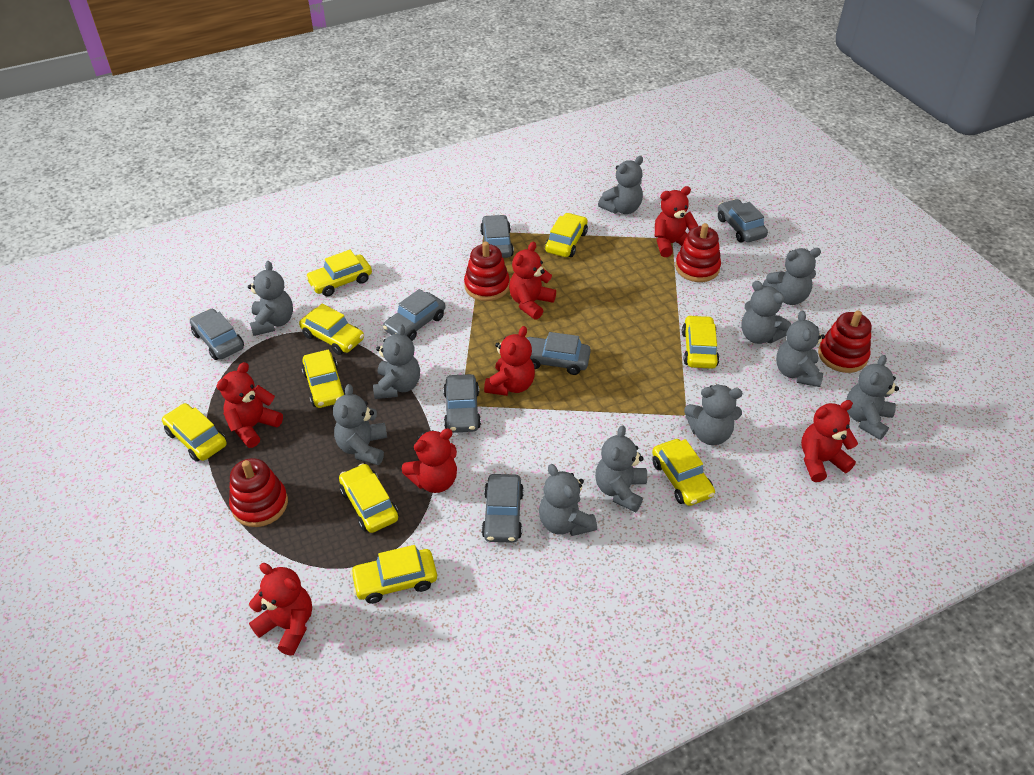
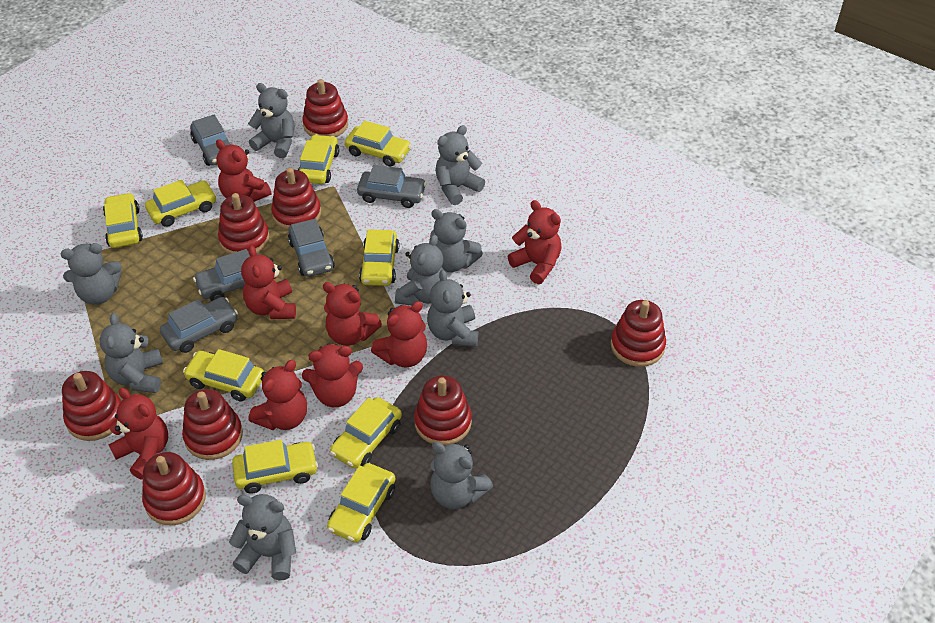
grey car: [190,309,244,360] [383,289,445,341] [443,374,481,433] [480,215,514,258] [482,474,524,543] [527,332,591,375] [718,199,768,243] = 7 -> [160,297,238,353] [190,115,232,166] [193,249,258,301] [288,219,335,277] [357,165,427,208] = 5
grey teddy bear: [248,261,293,336] [333,384,387,465] [373,324,420,399] [539,464,597,536] [595,425,647,512] [598,156,643,214] [684,384,742,445] [741,281,791,344] [763,248,821,305] [776,311,825,387] [846,355,899,440] = 11 -> [61,243,122,305] [100,313,163,393] [229,494,296,580] [248,83,294,158] [395,235,444,306] [427,270,478,347] [430,209,483,272] [430,442,493,509] [435,125,485,205] = 9
red stacking toy: [229,458,288,527] [464,241,510,301] [675,223,721,282] [818,311,872,373] = 4 -> [62,371,121,441] [142,452,206,526] [182,389,243,460] [218,193,270,254] [271,168,321,230] [302,79,348,137] [414,375,472,446] [611,300,666,367] = 8
red teddy bear: [216,362,283,448] [249,563,312,656] [402,428,457,493] [484,326,535,396] [509,241,556,320] [655,186,698,257] [801,400,858,482] = 7 -> [108,388,168,480] [216,139,271,202] [241,245,296,319] [249,360,307,430] [302,343,363,407] [323,282,382,346] [371,301,427,368] [507,200,562,284] = 8

